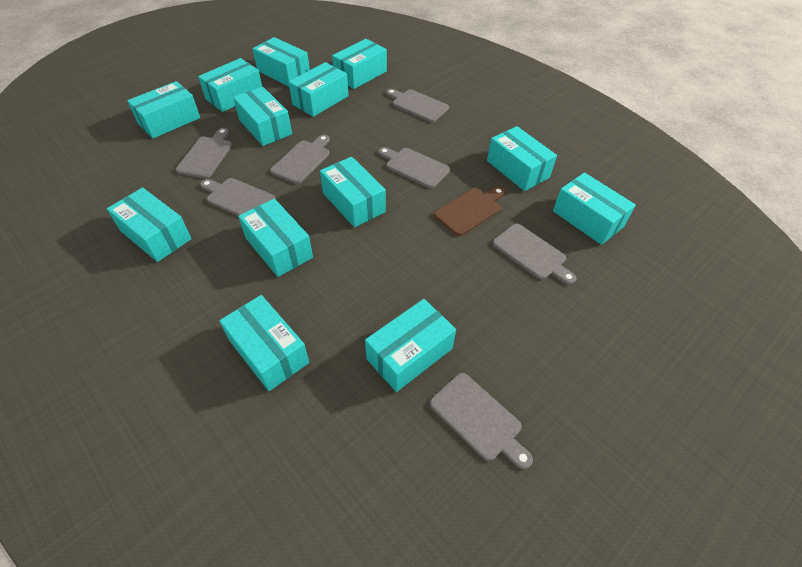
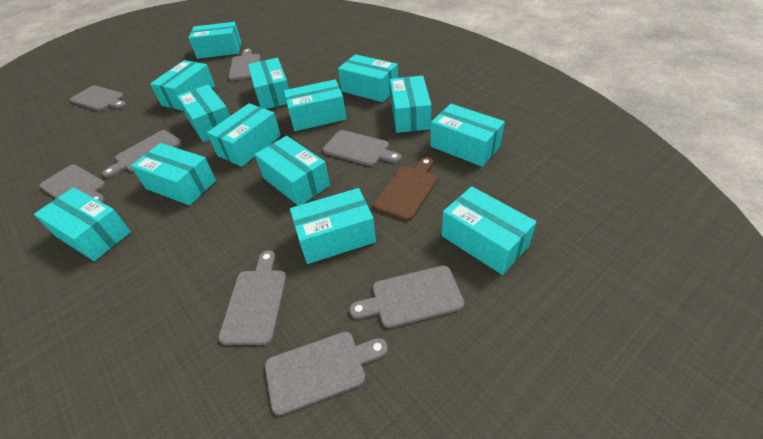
grey cutting board: [176,128,232,179] [200,178,276,216] [270,135,330,184] [379,147,450,188] [386,89,449,122] [430,373,533,469] [493,223,576,285] = 7 -> [40,165,105,203] [70,85,126,111] [102,130,182,178] [218,250,287,345] [228,48,261,81] [265,332,388,415] [323,130,402,166] [350,265,464,328] = 8
turquoise box: [107,187,191,262] [127,81,200,138] [198,58,262,112] [219,295,309,391] [233,87,292,146] [238,199,313,277] [253,37,310,86] [289,62,349,117] [320,157,386,227] [332,39,387,89] [365,299,456,392] [487,126,557,191] [553,172,636,245] = 13 -> [34,187,131,261] [131,143,216,205] [150,60,215,111] [177,85,230,142] [189,22,241,59] [207,103,281,167] [248,58,289,109] [255,136,330,206] [284,79,347,131] [290,188,376,264] [338,54,398,102] [390,75,432,133] [430,104,505,167] [442,186,536,275] = 14

